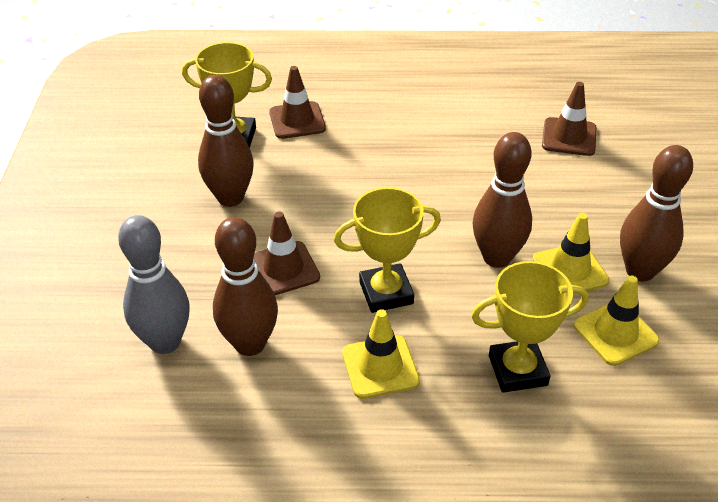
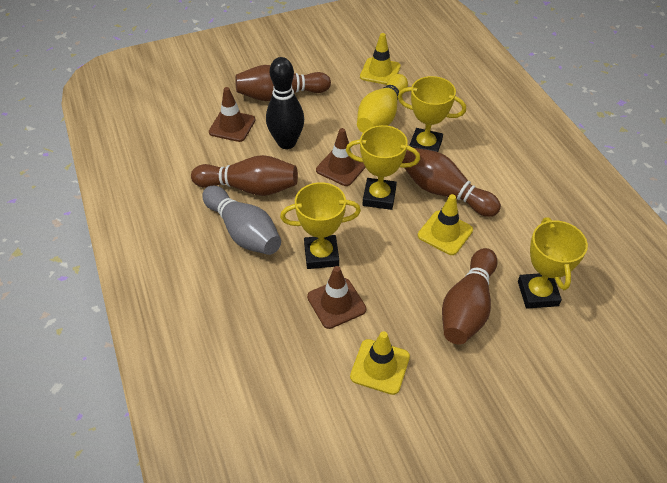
black bowling pin: none = 0 -> [266,57,304,149] = 1
yellow bowling pin: none = 0 -> [357,74,408,133] = 1
yellow trophy: [182,42,272,148] [334,187,441,313] [471,261,588,393] = 3 -> [280,182,361,269] [346,125,420,210] [398,76,466,152] [518,217,588,309] = 4

